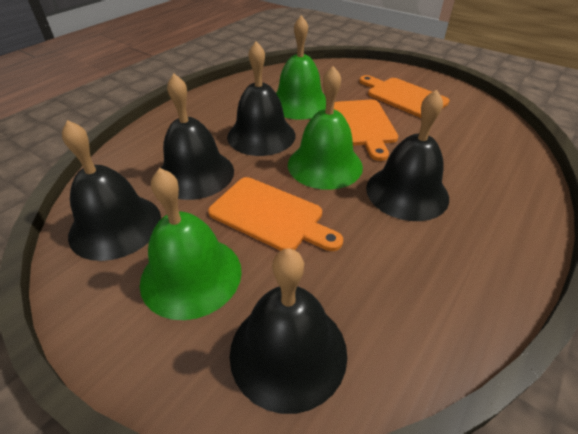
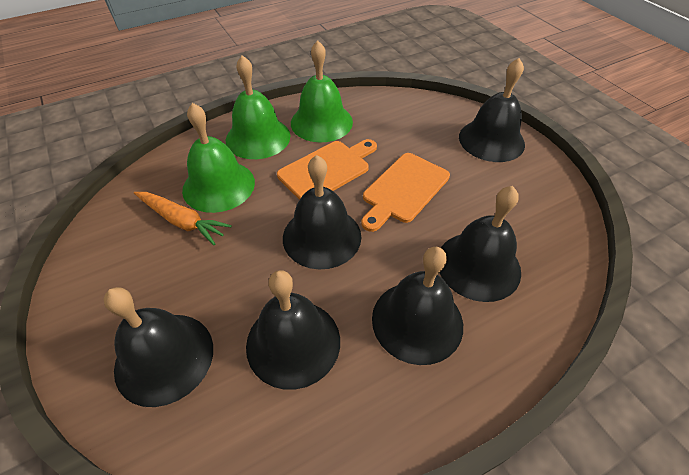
black bell: [62,120,161,261] [161,74,234,200] [227,42,295,156] [229,248,347,414] [366,90,449,221] = 5 -> [103,287,213,407] [246,270,340,390] [283,155,361,269] [372,247,463,365] [439,186,521,302] [459,58,525,162] = 6
orange carrot: none = 0 -> [134,192,232,245] = 1
orange cutting board: [208,177,343,251] [334,100,398,161] [359,75,449,118] = 3 -> [277,139,377,200] [361,153,450,232] = 2

